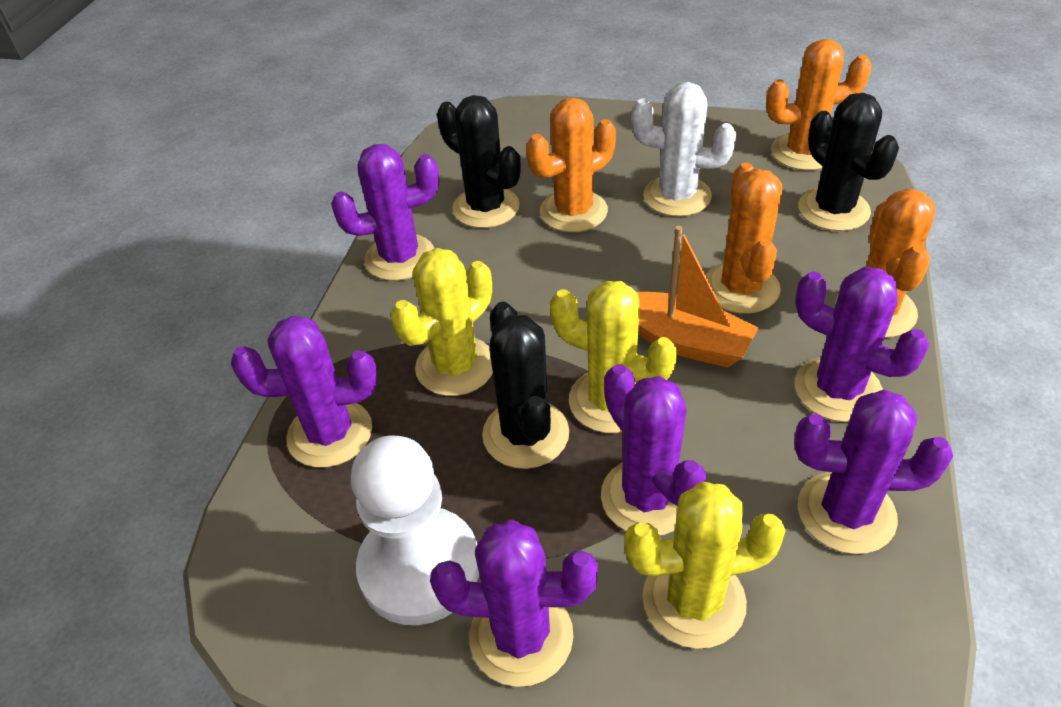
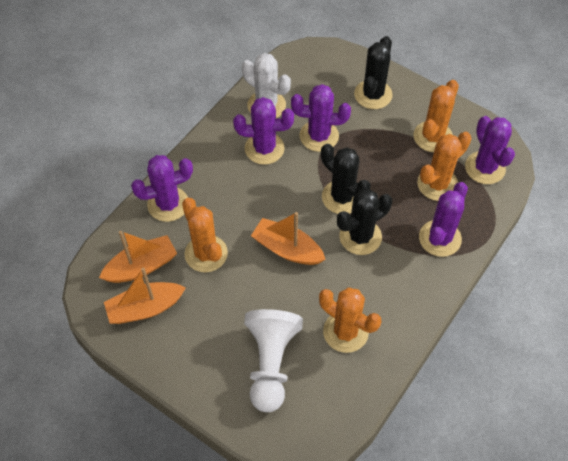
orange boat: [637,226,759,368] = 1 -> [99,231,177,283] [104,268,186,324] [251,212,326,265] = 3
purple cactus: [231,316,378,468] [331,144,439,281] [430,520,598,687] [601,364,706,536] [794,390,953,554] [795,267,929,422] = 6 -> [131,155,193,222] [233,97,294,165] [291,84,351,152] [419,182,468,257] [465,116,515,184] = 5
yellow cactus: [391,248,493,396] [550,281,678,433] [624,482,786,649] = 3 -> none = 0

